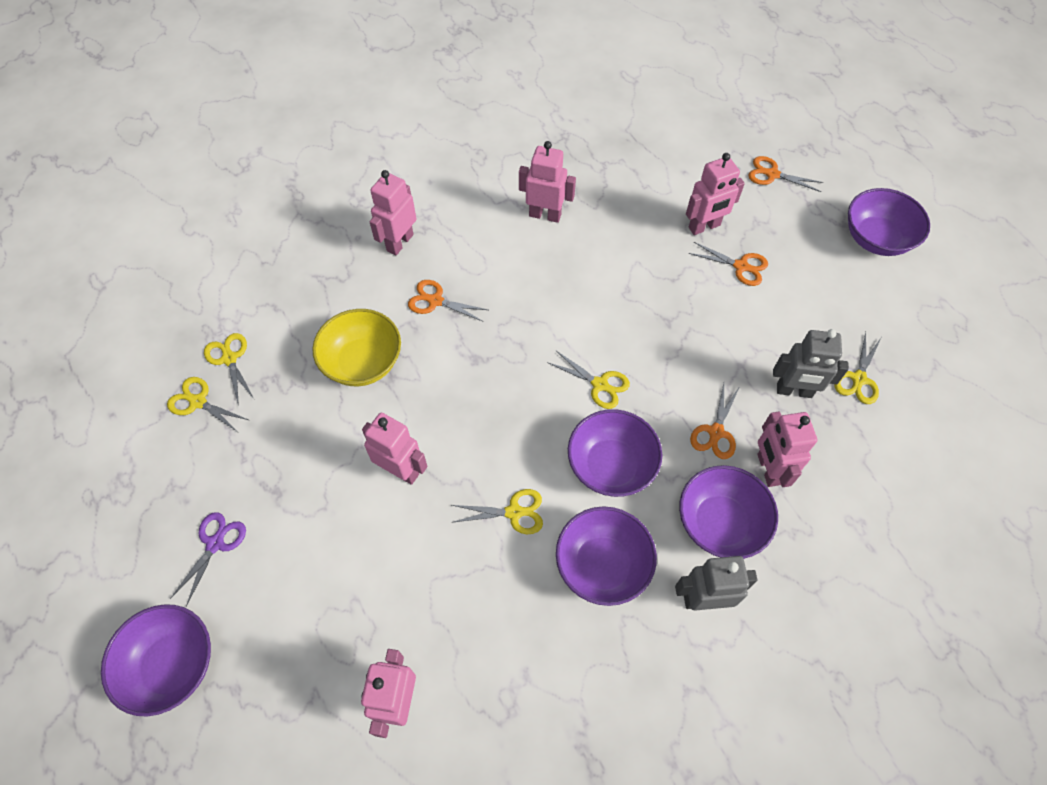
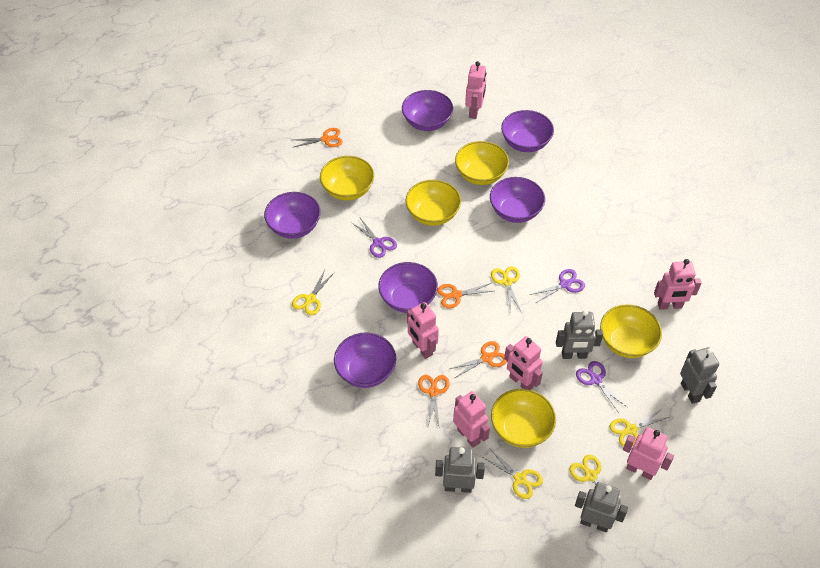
grey robot: [675,556,758,611] [773,329,849,398] = 2 -> [435,447,485,493] [556,310,603,359] [575,482,628,532] [680,347,719,404] = 4
purple bowl: [101,604,211,716] [556,506,657,606] [568,409,662,497] [679,465,778,559] [848,188,930,256] = 5 -> [264,192,321,239] [334,332,396,388] [378,262,438,313] [402,90,453,131] [490,177,545,223] [501,110,554,152] = 6
purple scissors: [170,512,246,606] = 1 -> [352,218,397,258] [530,269,585,303] [576,361,628,413] = 3
yellow bowl: [312,309,401,386] = 1 -> [320,156,374,200] [405,180,461,226] [455,141,509,185] [491,389,556,448] [600,304,662,358] = 5

